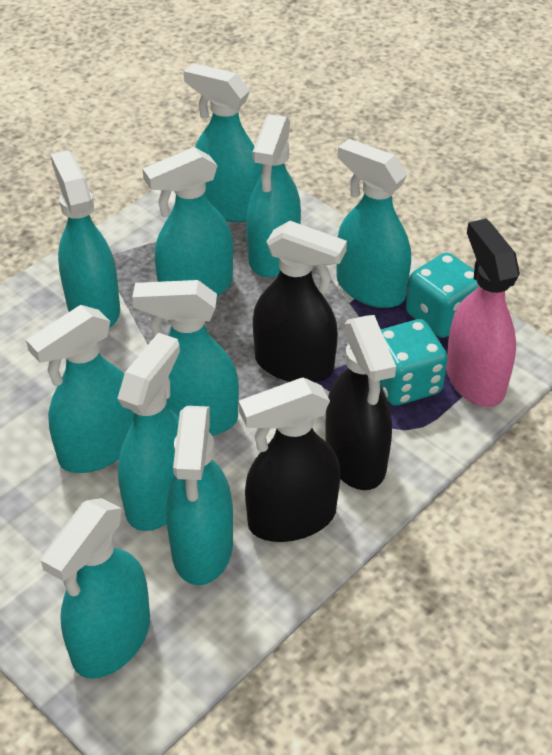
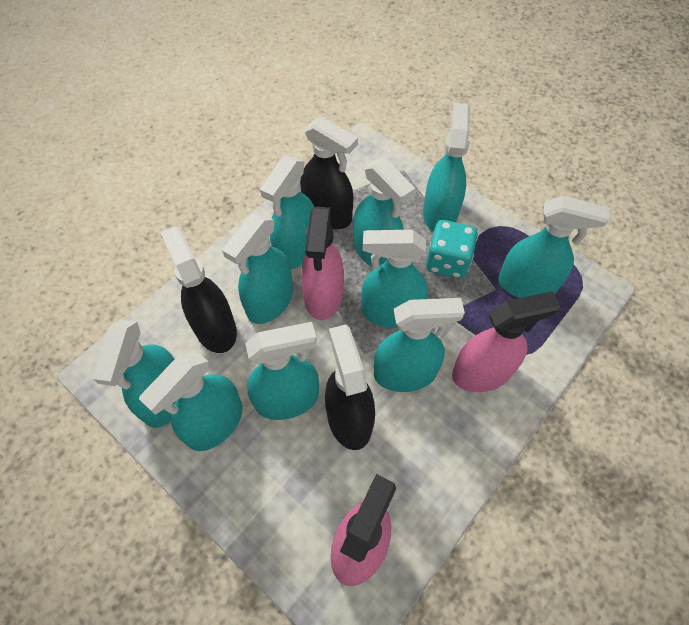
pink spray bottle: [446,219,520,407] = 1 -> [301,207,344,320] [331,474,396,586] [452,291,561,392] = 3
turquoise dice: [380,319,448,406] [406,253,479,338] = 2 -> [426,220,478,279] = 1

